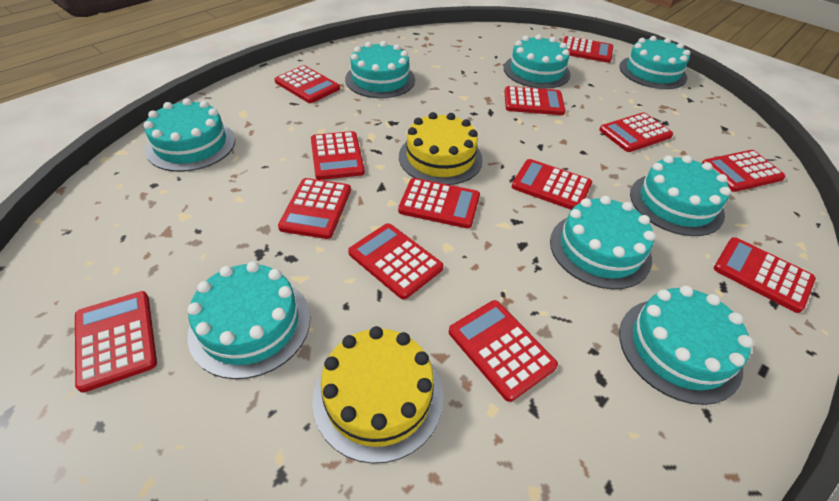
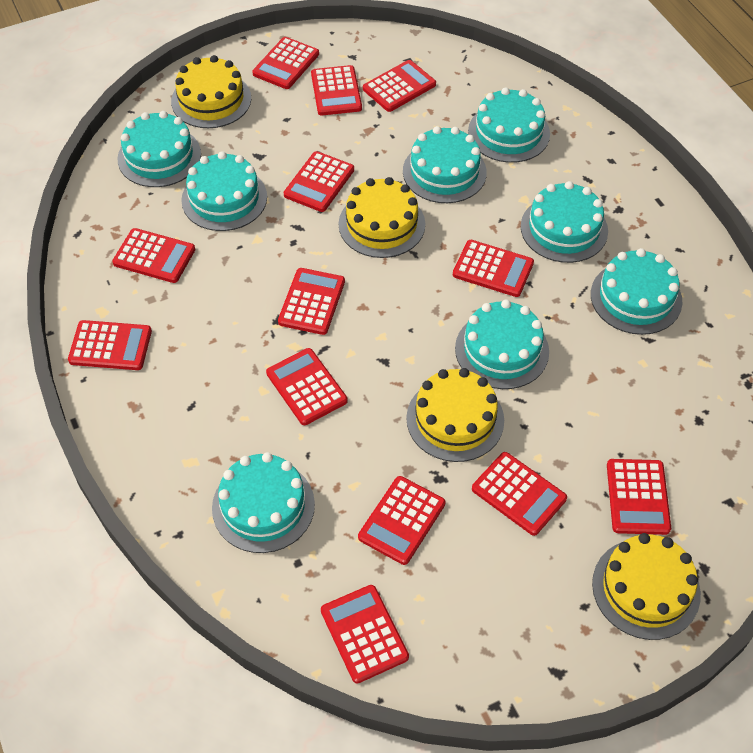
yellow cake: [312,326,444,464] [399,112,483,185] = 2 -> [171,55,251,128] [338,177,425,258] [406,368,504,462] [592,533,701,640] = 4

